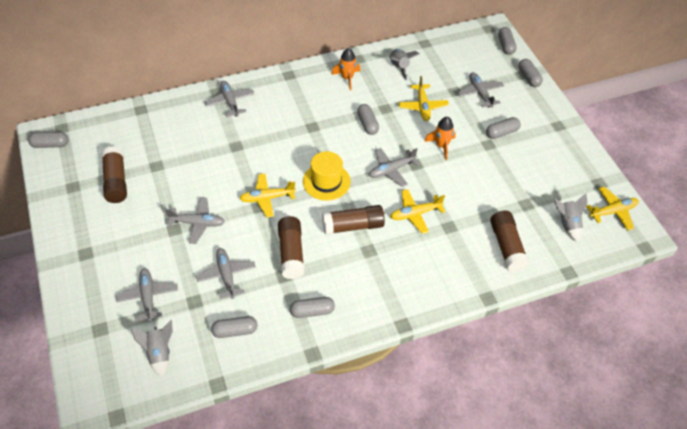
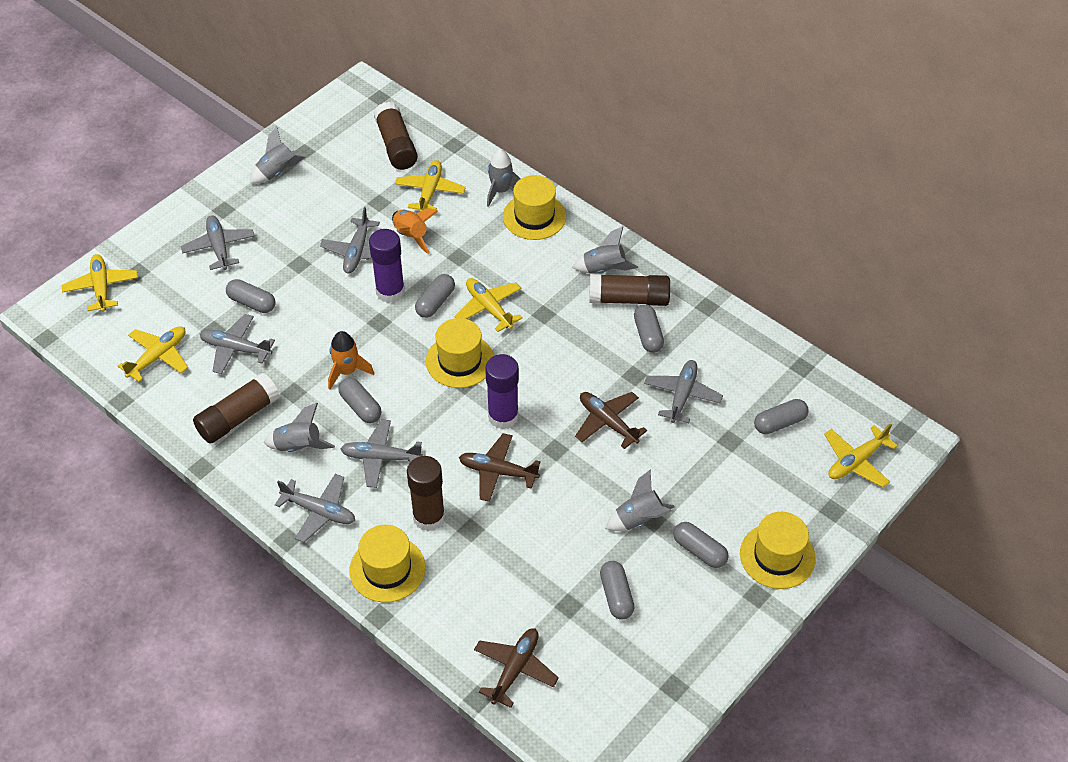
brown plane: none = 0 -> [459,433,540,502] [474,628,559,708] [575,392,647,449] = 3
grey rocket: [131,320,173,377] [389,49,420,80] [553,193,587,242] = 3 -> [250,126,305,184] [264,403,335,452] [487,149,521,207] [572,226,638,273] [606,469,675,531] = 5
purple glue stick: none = 0 -> [369,229,405,303] [485,354,519,430] = 2
yellow hat: [303,151,351,201] = 1 -> [349,525,425,603] [426,318,494,388] [503,175,566,240] [740,512,816,589] = 4
yellow plane: [239,173,296,218] [390,189,446,234] [399,76,449,121] [586,187,639,230] = 4 -> [62,254,138,312] [118,326,188,382] [395,160,466,212] [454,278,523,332] [824,423,898,487] = 5

